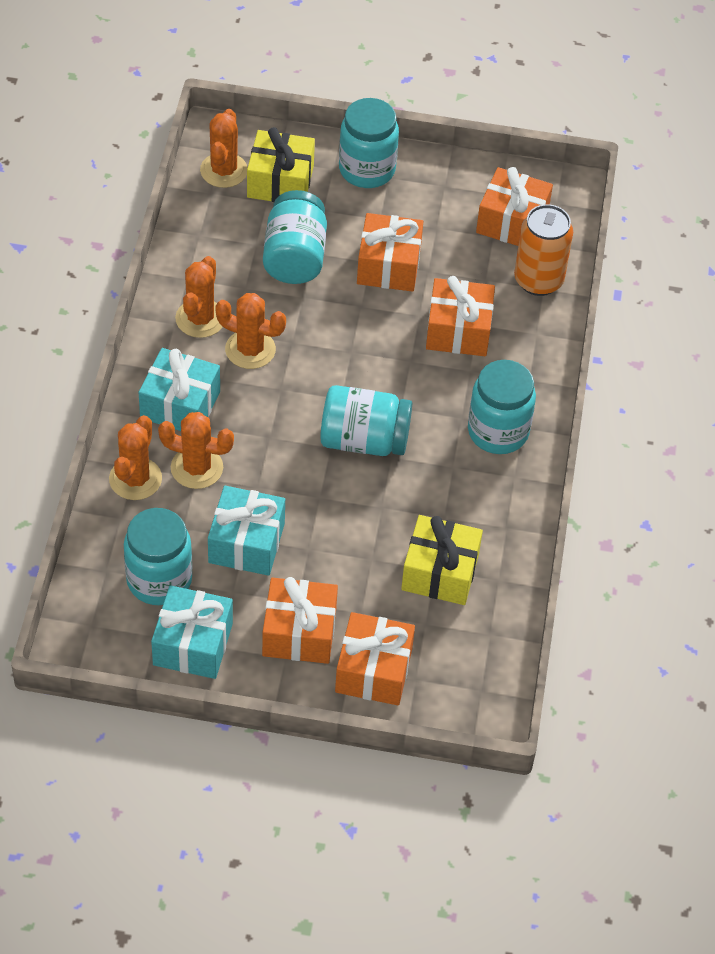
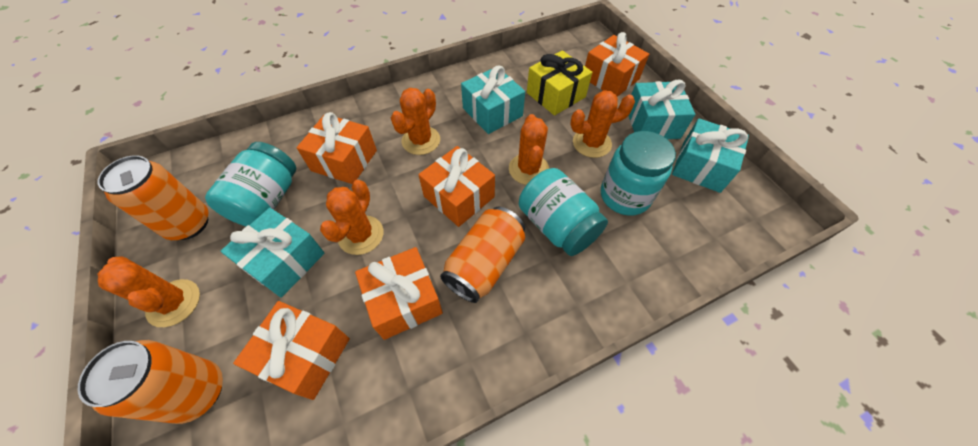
orange can: [514,204,573,296] = 1 -> [78,340,223,424] [98,155,209,240] [440,207,525,303] = 3
turquoise gift: [139,348,220,431] [151,585,233,679] [208,486,285,576] = 3 -> [221,208,325,298] [461,65,525,134] [628,80,695,139] [672,118,749,193] = 4
turquoise jar: [124,508,193,605] [263,190,327,284] [320,385,412,456] [339,98,399,188] [468,360,536,454] = 5 -> [205,142,296,226] [519,168,608,256] [601,131,676,216] = 3
yellow gift: [247,127,315,202] [401,515,483,605] = 2 -> [527,50,592,115] = 1

